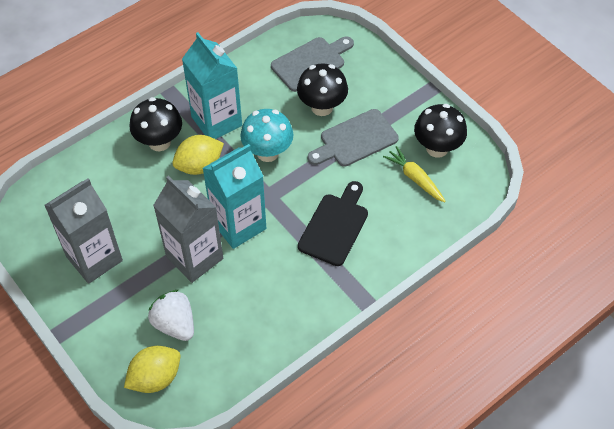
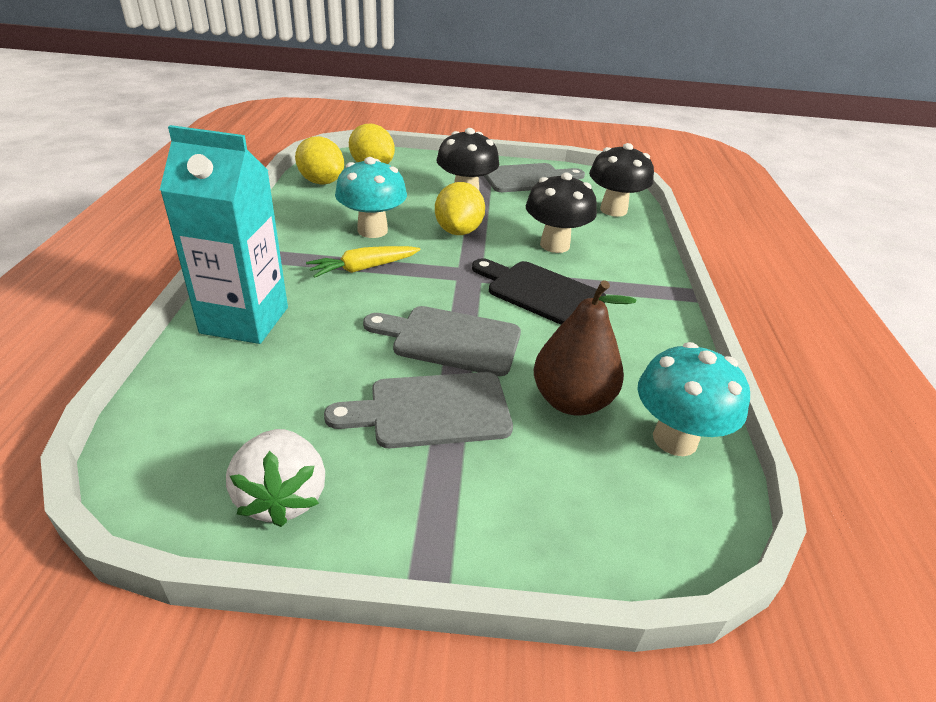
brown pear: none = 0 -> [534,280,636,416] = 1
grey carton: [44,178,123,284] [153,176,223,283] = 2 -> none = 0
grey cutting board: [271,36,354,92] [308,109,399,167] = 2 -> [324,372,513,448] [363,306,521,376] [484,163,585,192] = 3
turquoise carton: [182,32,242,139] [203,144,266,249] = 2 -> [160,125,288,344] = 1
turquoise mushroom: [240,109,293,162] = 1 -> [335,157,407,238] [637,342,750,456] = 2
yellow lemon: [124,346,180,393] [173,135,224,175] = 2 -> [295,136,344,184] [349,124,395,164] [435,182,485,235] = 3

